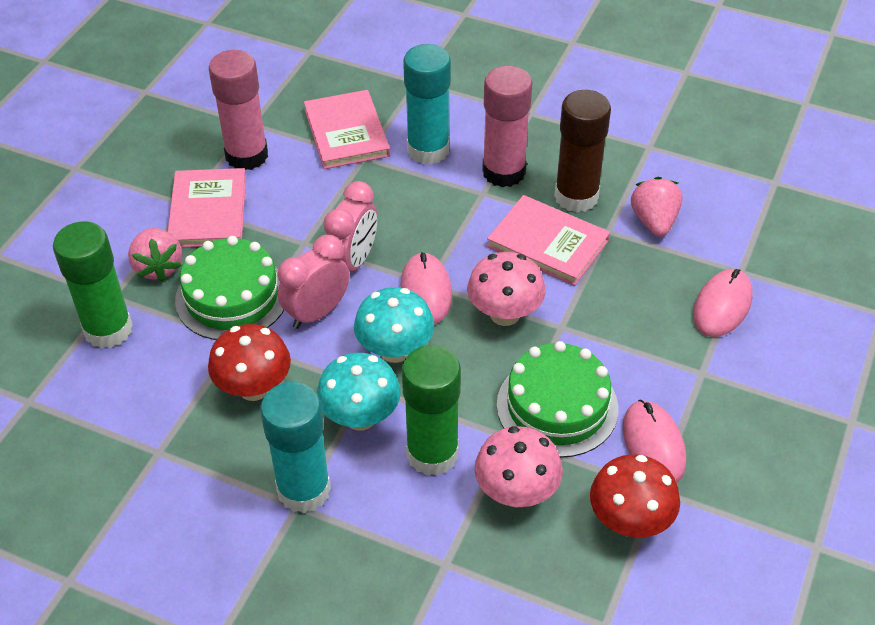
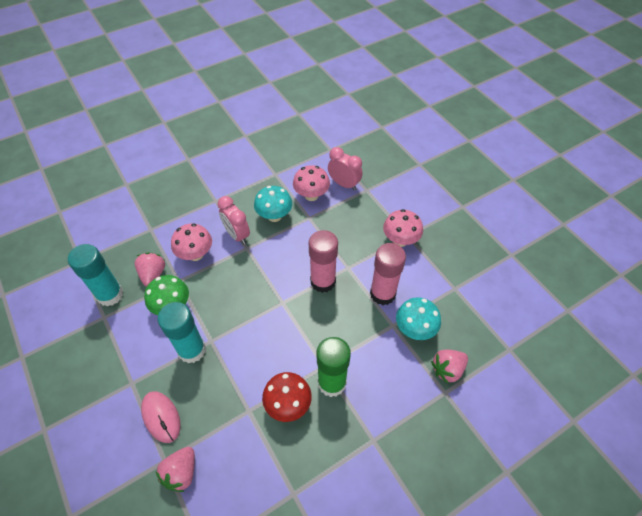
brown glue stick: [554,90,611,213] = 1 -> none = 0
green cake: [175,236,284,340] [497,341,618,458] = 2 -> none = 0
green glue stick: [53,222,133,349] [402,345,461,476] = 2 -> [316,337,351,397] = 1
green mushroom: none = 0 -> [144,275,189,315] = 1
pink book: [168,168,246,248] [304,90,390,169] [487,195,610,286] = 3 -> none = 0
pink mouse: [401,252,452,324] [623,400,686,483] [693,269,753,337] = 3 -> [141,391,181,443] = 1
pink mushroom: [467,252,546,326] [474,426,563,508] = 2 -> [171,223,212,261] [293,165,330,201] [383,209,423,247] = 3
pink strawberry: [128,228,183,282] [631,177,682,237] = 2 -> [135,253,165,287] [156,447,195,492] [431,349,468,383] = 3
red mushroom: [208,324,291,401] [590,454,680,538] = 2 -> [262,372,312,422] = 1

